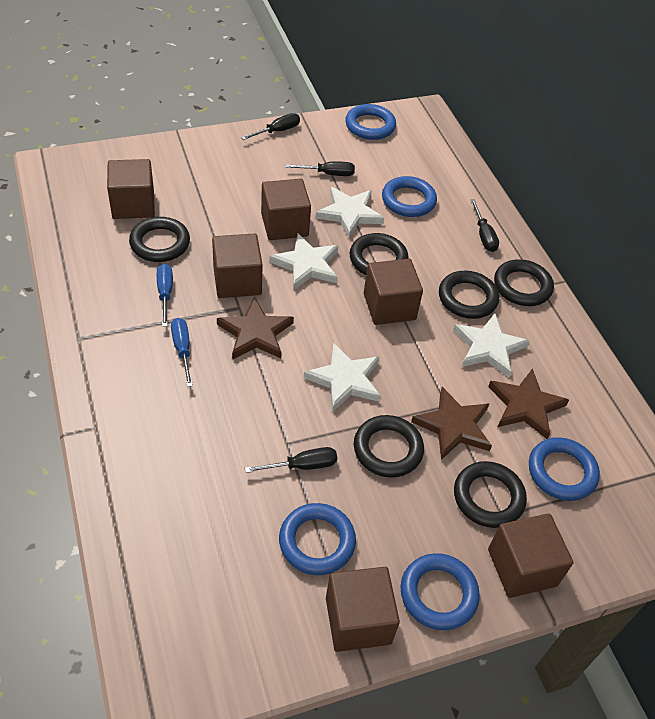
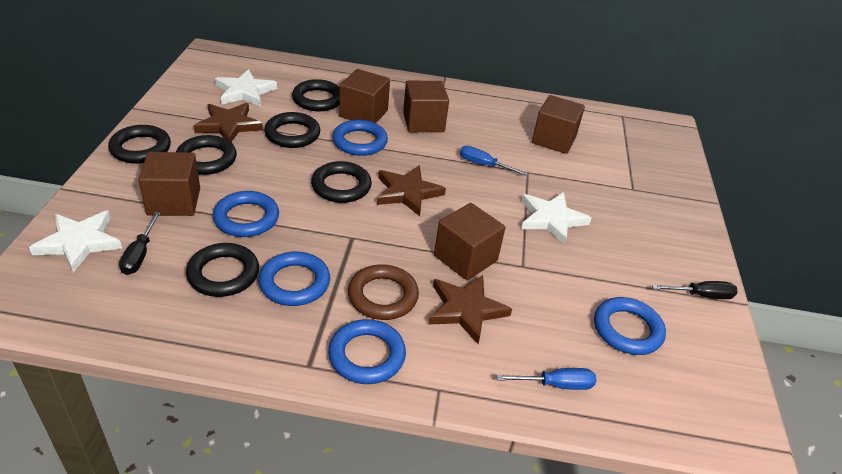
black screwdriver: [241,113,300,140] [245,447,337,473] [285,161,355,176] [470,199,499,252] = 4 -> [119,212,161,275] [652,281,738,299] = 2
brown cube: [107,159,155,219] [212,233,263,298] [261,179,311,240] [326,567,400,652] [364,259,423,325] [488,513,573,598] = 6 -> [138,152,200,216] [339,69,390,123] [403,81,449,132] [434,203,505,280] [532,95,585,154] = 5
brown ring: none = 0 -> [348,264,419,320] = 1
white star: [269,234,339,290] [304,343,381,412] [316,187,384,238] [453,314,530,377] = 4 -> [29,211,122,273] [215,69,277,107] [521,192,591,245] = 3

